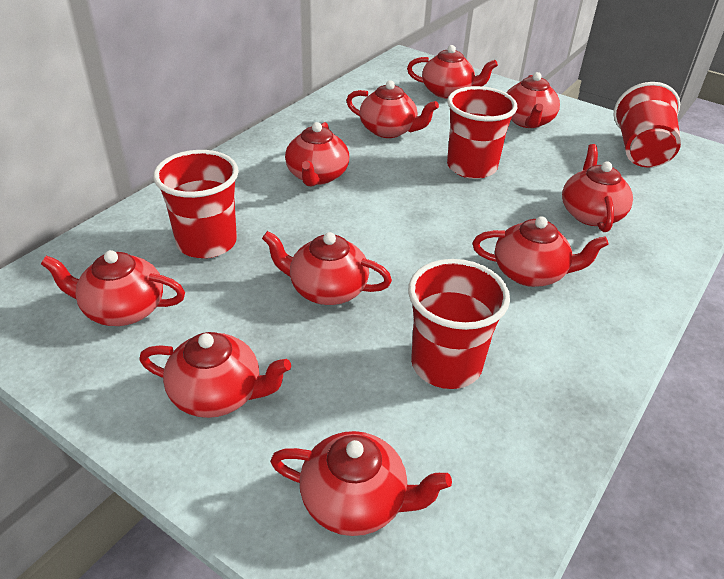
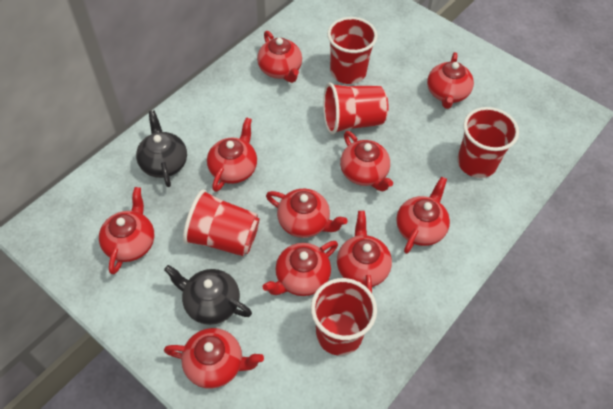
black teapot: none = 0 -> [136,111,187,187] [164,265,252,325] = 2
red cup: [153,150,239,258] [408,259,510,389] [447,86,517,179] [613,82,681,168] = 4 -> [183,189,260,256] [311,278,377,356] [323,83,389,134] [327,17,378,84] [457,107,519,178] = 5

